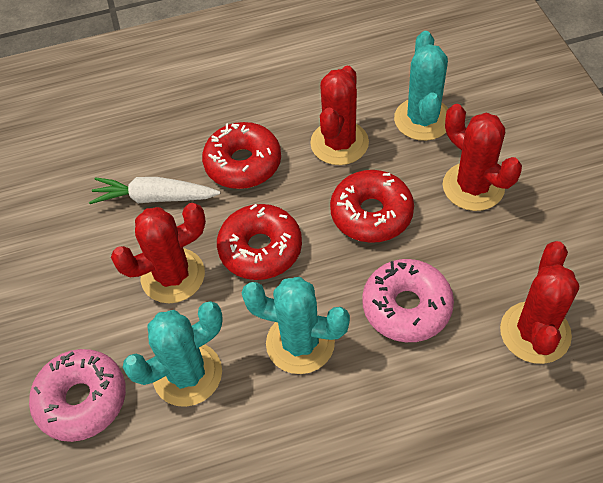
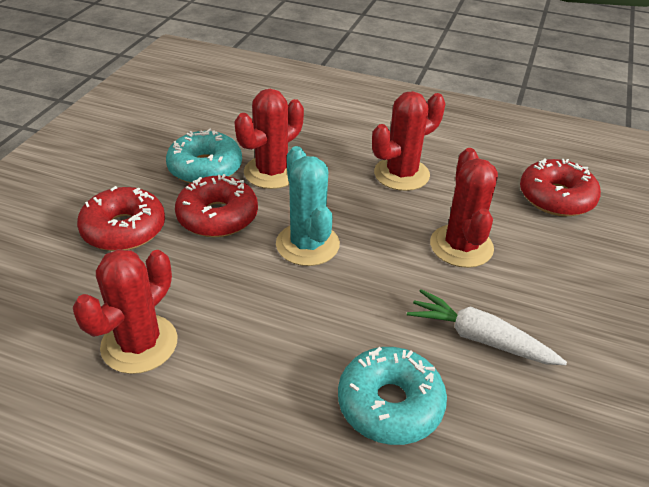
pink donut: [29,349,126,442] [362,259,454,342] = 2 -> none = 0
turquoise cactus: [123,301,223,407] [242,277,350,374] [394,31,448,141] = 3 -> [276,146,340,266] = 1
turquoise donut: none = 0 -> [166,129,242,183] [338,347,447,445] = 2

